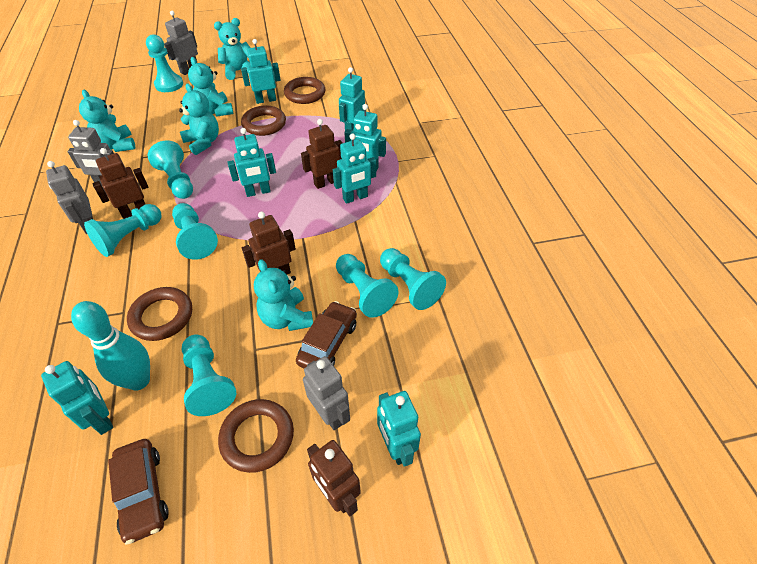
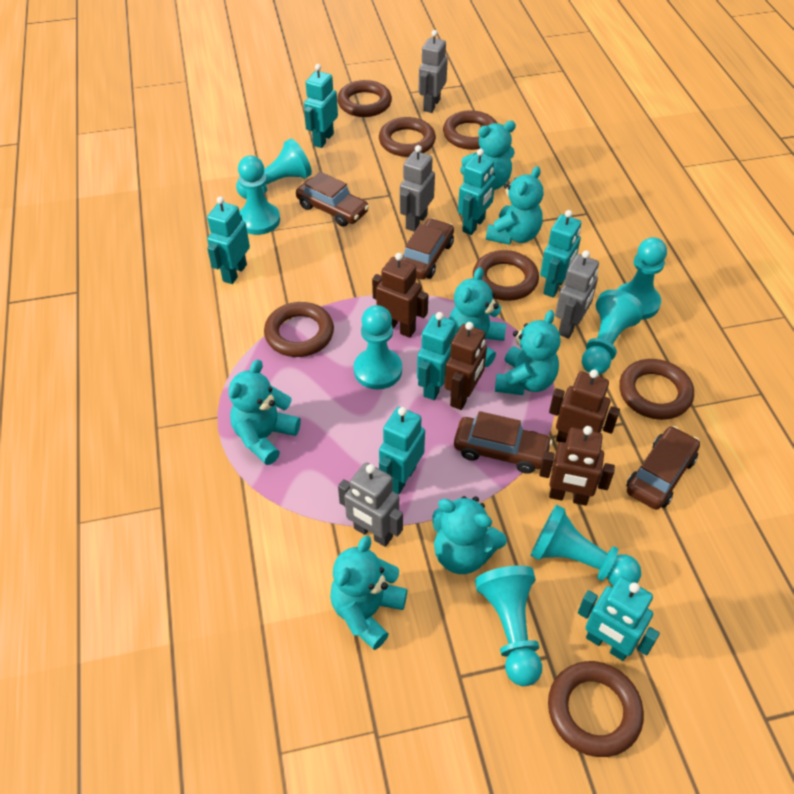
brown car: [108,439,169,545] [296,301,357,368] = 2 -> [296,172,369,227] [402,218,454,279] [454,411,553,474] [626,426,700,510] = 4
brown ring: [127,287,192,341] [218,399,294,473] [241,106,286,136] [284,77,325,104] = 4 -> [264,302,334,357] [337,80,392,117] [379,117,436,157] [443,110,497,150] [473,250,539,301] [548,661,644,757] [619,359,694,420] = 7
turquoise bowling pin: [71,301,150,391] = 1 -> none = 0
turquoise teddy bear: [79,90,135,152] [179,84,219,155] [188,57,233,117] [214,18,250,80] [254,259,313,331] = 5 -> [229,359,301,465] [330,535,407,650] [433,496,507,574] [449,267,506,367] [460,121,516,190] [486,166,543,245] [495,310,561,395] = 7

